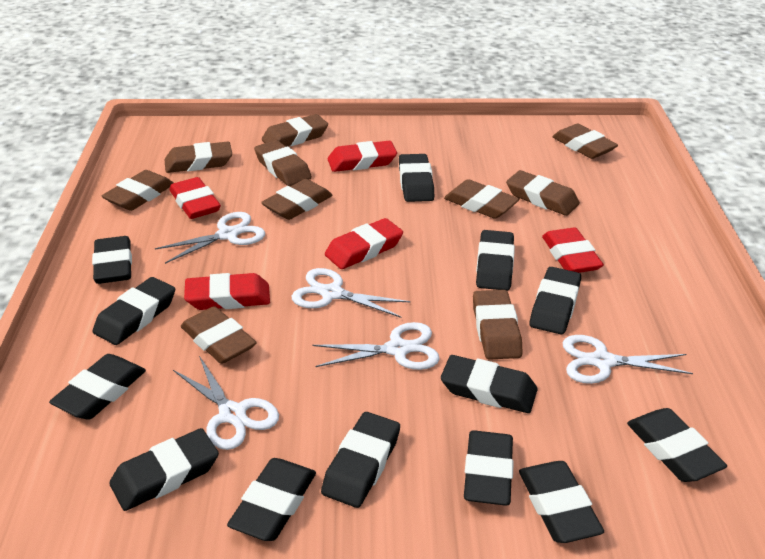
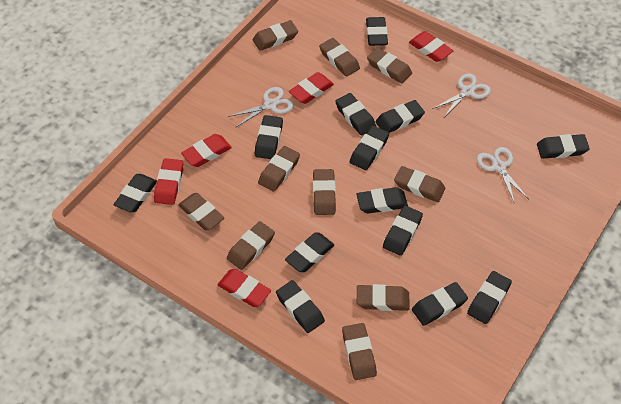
white scissors: [155,212,265,264] [173,356,279,450] [292,268,410,318] [313,322,440,370] [563,335,693,384] = 5 -> [228,87,293,127] [432,74,491,117] [477,147,529,204] = 3

